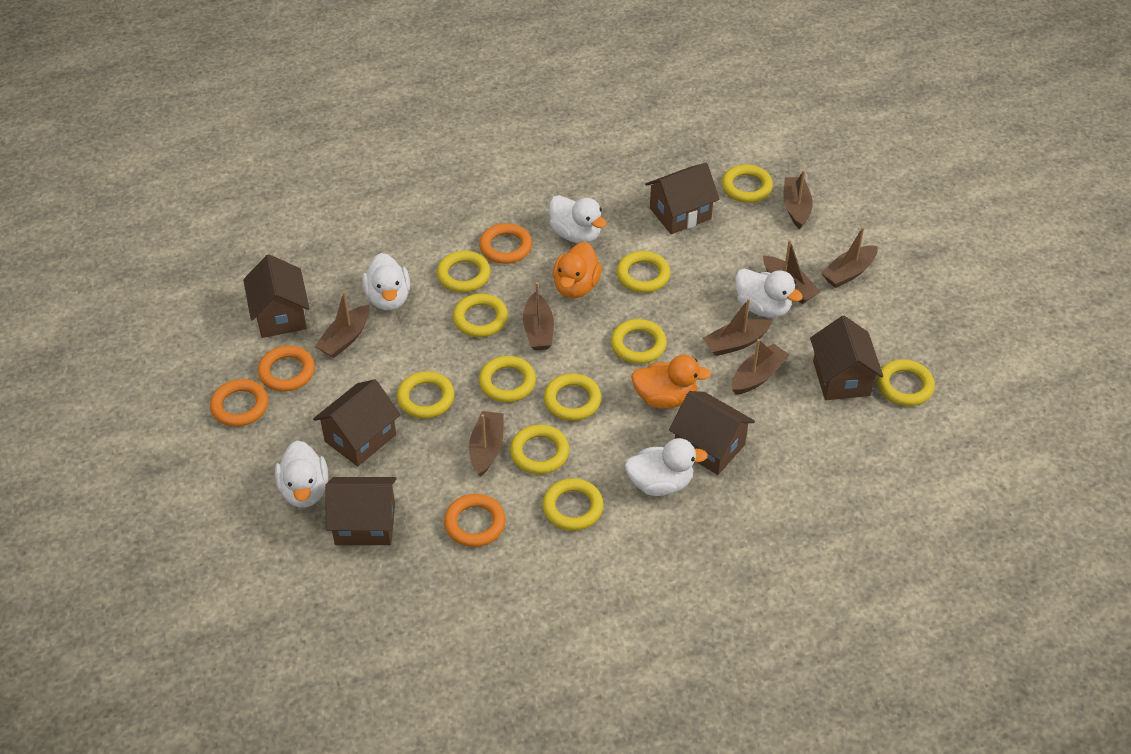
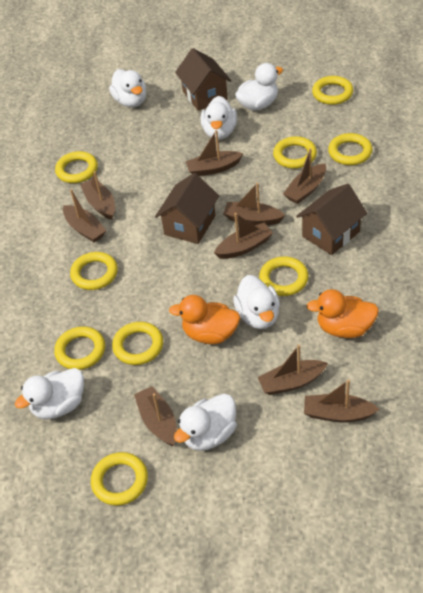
brown boat: [315,292,370,358] [469,411,504,477] [523,282,554,350] [703,298,772,356] [732,339,789,395] [763,240,821,304] [783,170,813,229] [821,227,878,288] = 8 -> [63,189,107,243] [80,171,115,220] [134,386,177,446] [185,130,243,176] [214,213,273,259] [223,183,285,225] [258,344,328,395] [283,148,326,204] [304,379,379,422] = 9
brown house: [243,254,309,338] [313,379,401,466] [325,477,397,545] [645,163,719,234] [669,391,755,475] [810,316,883,400] = 6 -> [155,173,219,244] [175,48,231,111] [296,184,367,255] = 3
orange ring: [210,379,268,427] [258,346,315,392] [444,494,506,547] [479,223,532,264] = 4 -> none = 0
white duck: [275,441,328,508] [362,253,410,310] [549,195,607,243] [625,438,708,496] [735,269,803,318] = 5 -> [15,368,84,419] [109,69,146,107] [174,394,237,451] [201,96,237,140] [233,275,280,329] [235,63,283,111] = 6
yellow ring: [397,371,454,419] [437,251,491,292] [453,294,508,337] [479,356,536,402] [510,425,569,474] [542,478,604,531] [544,373,601,421] [611,319,667,364] [617,251,670,293] [722,165,773,203] [877,359,935,406] = 11 -> [54,326,105,370] [55,151,98,183] [70,252,118,290] [91,452,148,506] [112,322,163,365] [259,256,309,296] [273,136,317,169] [312,76,353,105] [328,133,372,165] = 9

